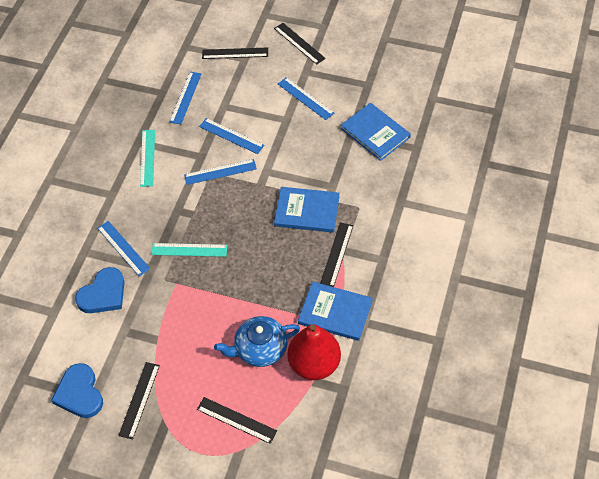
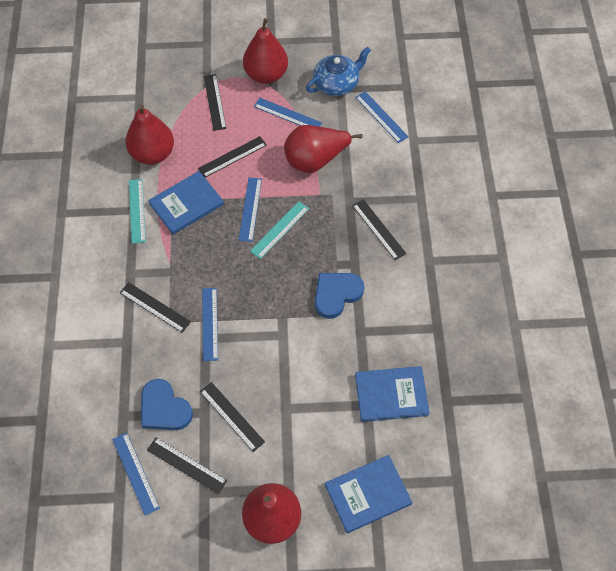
black ruler: [118,362,160,440] [197,397,277,444] [202,47,268,59] [274,23,326,65] [320,222,353,287] = 5 -> [120,282,191,333] [147,438,227,494] [198,136,267,177] [200,382,265,452] [204,74,226,131] [352,199,407,260] = 6
red pear: [288,324,341,380] = 1 -> [126,105,174,165] [242,483,301,544] [243,18,288,84] [284,125,363,173] = 4

